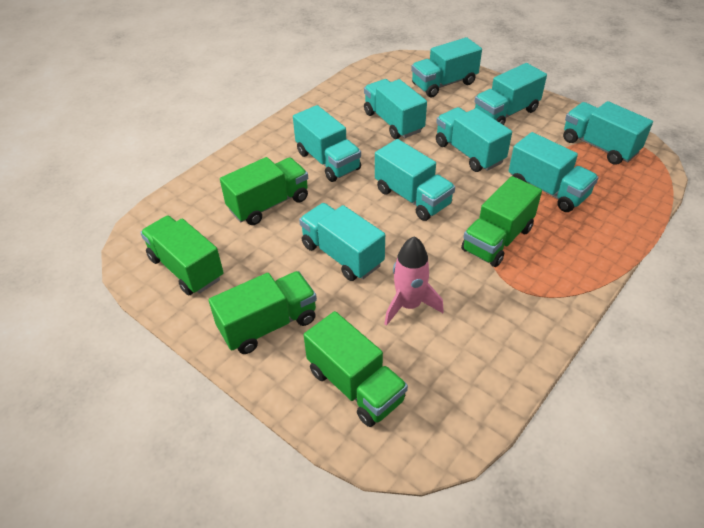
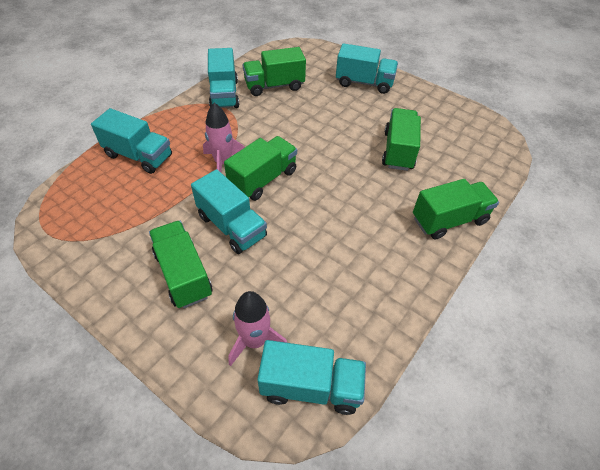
pink rocket: [384,236,444,326] = 1 -> [203,103,245,172] [229,291,287,366] = 2
turquoise truck: [293,105,361,182] [299,203,385,281] [364,79,427,139] [375,139,455,221] [411,37,482,97] [436,107,512,172] [474,63,547,125] [509,132,599,212] [563,101,653,165] = 9 -> [91,108,172,174] [191,169,267,254] [208,48,239,108] [257,340,366,415] [336,43,398,94] = 5

